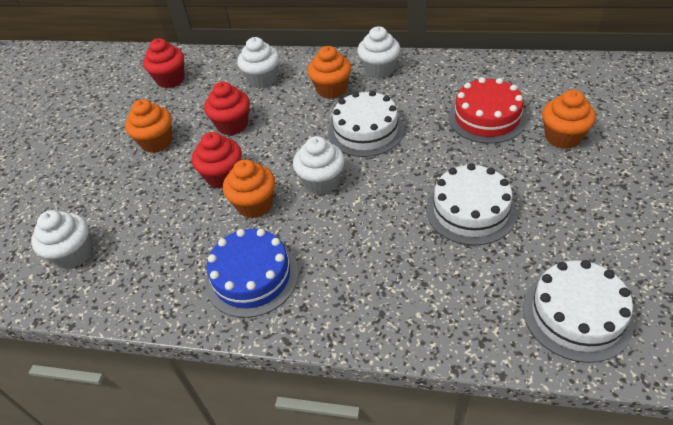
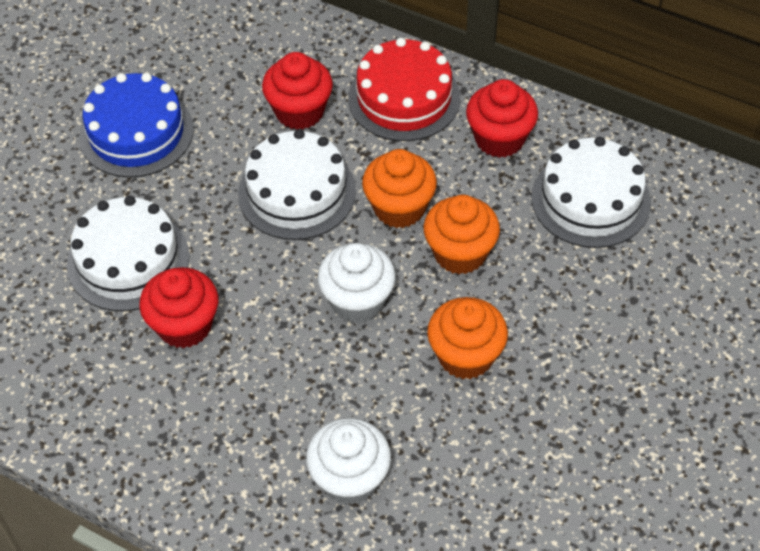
orange cupcake: [125,99,172,153] [223,159,275,218] [308,46,351,99] [542,90,596,149] = 4 -> [362,149,437,228] [424,195,500,274] [427,297,508,379] = 3
white cupcake: [31,210,92,269] [237,37,279,88] [293,136,345,195] [357,26,400,79] = 4 -> [306,418,391,505] [317,243,396,323] = 2

